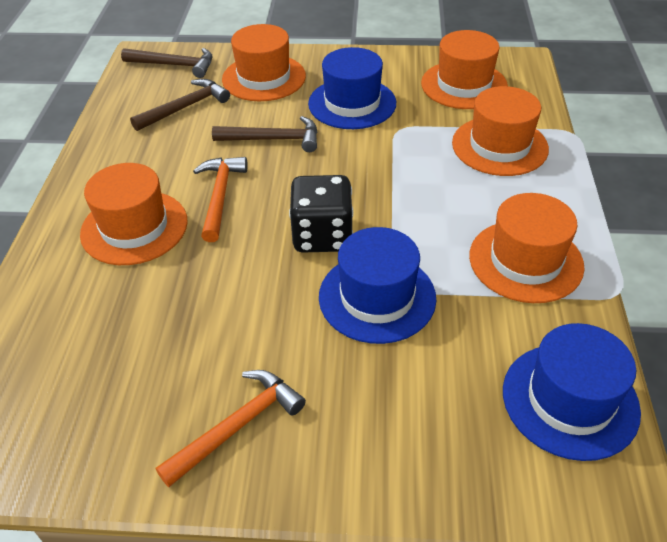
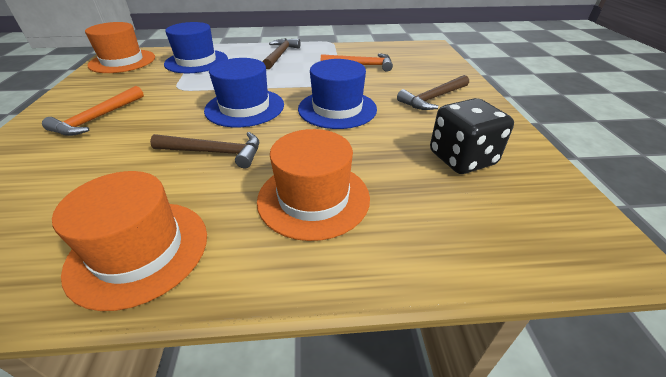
orange hat: [80,163,188,265] [222,24,306,101] [421,30,508,109] [452,86,549,176] [469,193,585,303] = 5 -> [52,171,207,311] [85,22,155,73] [257,129,370,241] = 3

